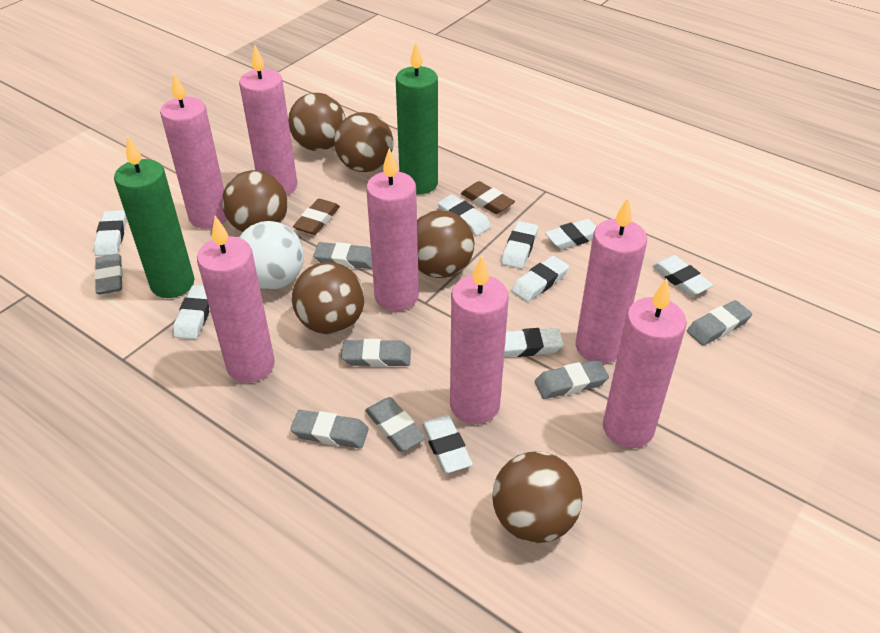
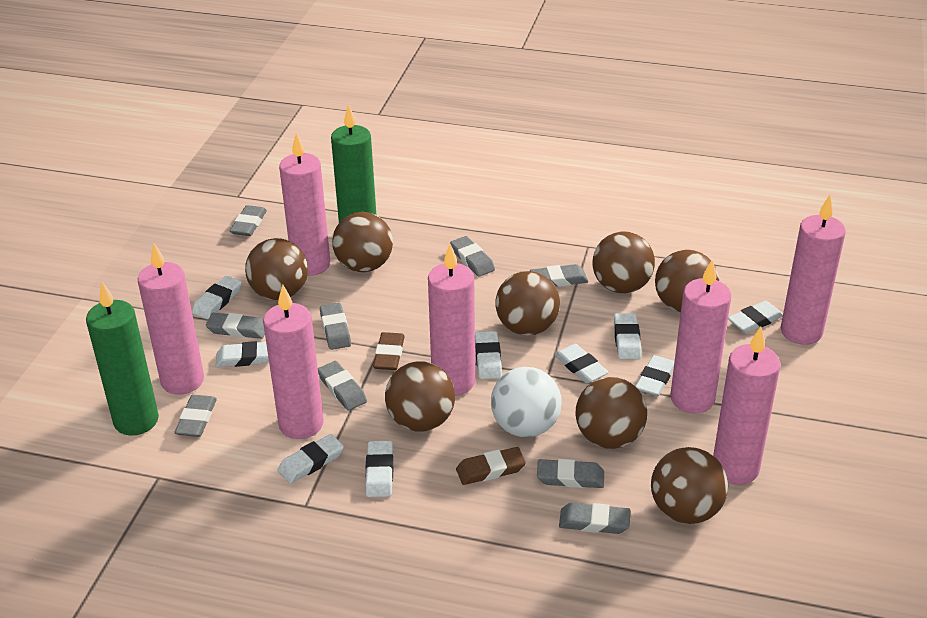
brown ball: [222,170,288,232] [288,93,346,151] [292,262,365,334] [334,112,393,172] [417,210,474,278] [492,451,583,543] = 6 -> [245,238,308,300] [332,212,393,272] [385,361,455,432] [496,271,560,336] [575,377,647,449] [593,232,655,293] [651,447,728,524] [655,250,719,312] = 8
grey eraser: [94,254,123,295] [290,410,369,449] [314,242,372,269] [341,339,411,367] [365,397,426,452] [535,360,609,399] [687,300,752,346] = 7 -> [175,395,217,437] [206,313,265,339] [230,205,267,236] [318,361,367,411] [320,303,351,350] [450,236,495,277] [530,264,588,287] [537,459,604,488] [559,503,631,534] = 9

